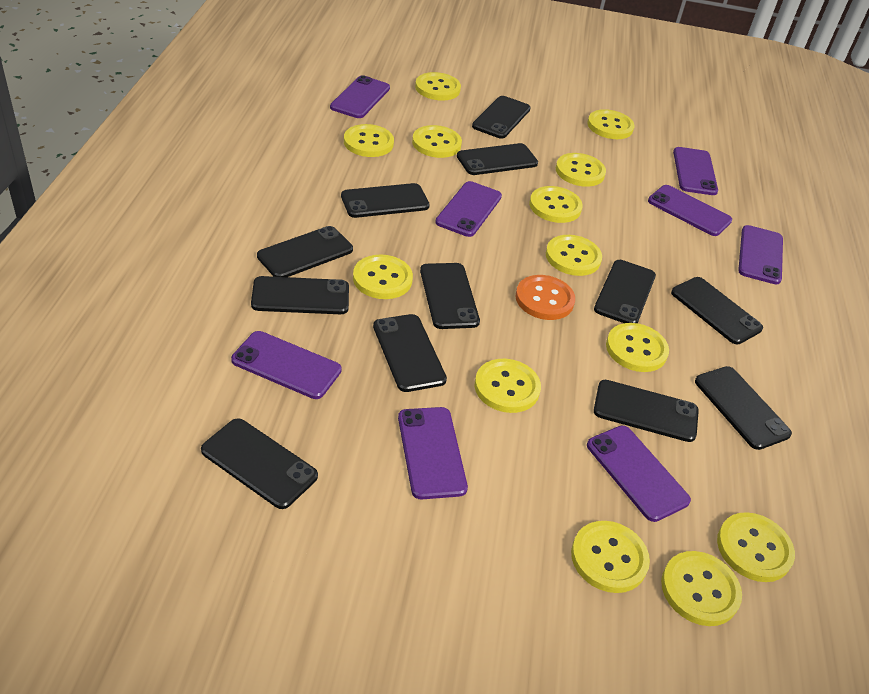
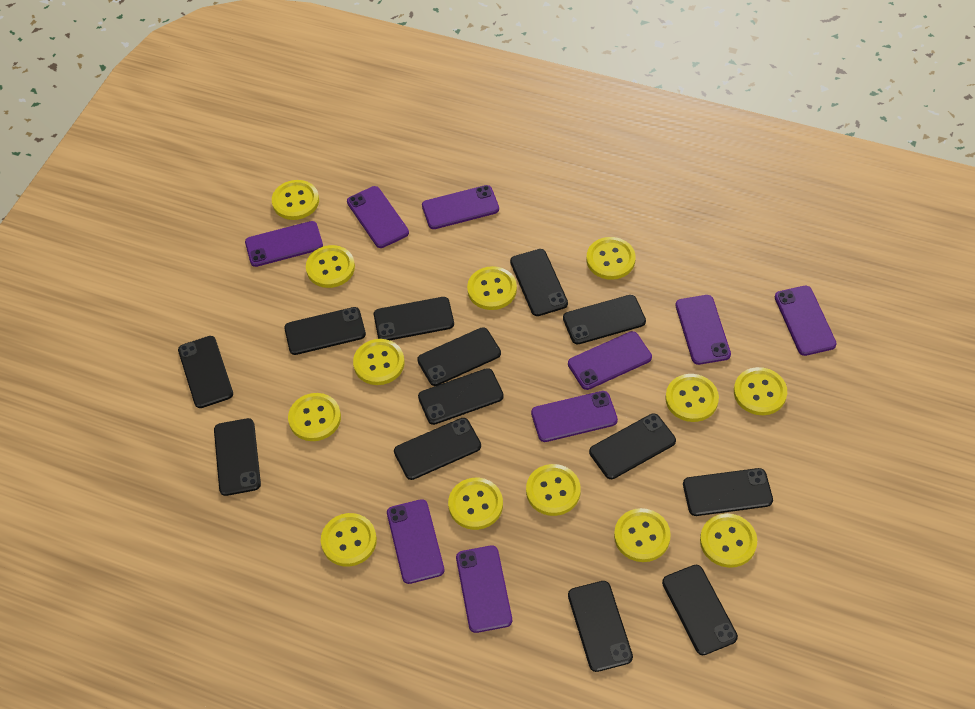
black phone: [201,418,318,509] [251,276,349,314] [257,226,353,277] [341,183,430,218] [373,314,447,392] [420,263,480,329] [457,143,538,175] [472,96,531,139] [594,260,656,323] [594,380,699,442] [671,277,763,344] [695,366,792,450] = 12 -> [178,336,233,408] [214,418,261,496] [284,307,366,355] [374,297,454,340] [394,418,481,480] [417,327,501,386] [418,368,504,425] [510,249,568,316] [563,295,646,345] [568,581,633,672] [589,413,676,479] [662,565,738,655] [683,468,773,516] = 13
orange button: [516,275,575,320] = 1 -> none = 0
purple phone: [231,331,342,399] [330,75,390,118] [398,407,468,499] [435,181,502,237] [587,426,691,522] [648,185,732,236] [673,147,718,195] [738,225,783,284] = 8 -> [245,221,323,267] [347,186,409,248] [387,499,444,584] [422,185,499,229] [456,546,512,633] [531,391,618,442] [568,331,652,390] [676,295,731,365] [775,286,837,356] = 9

